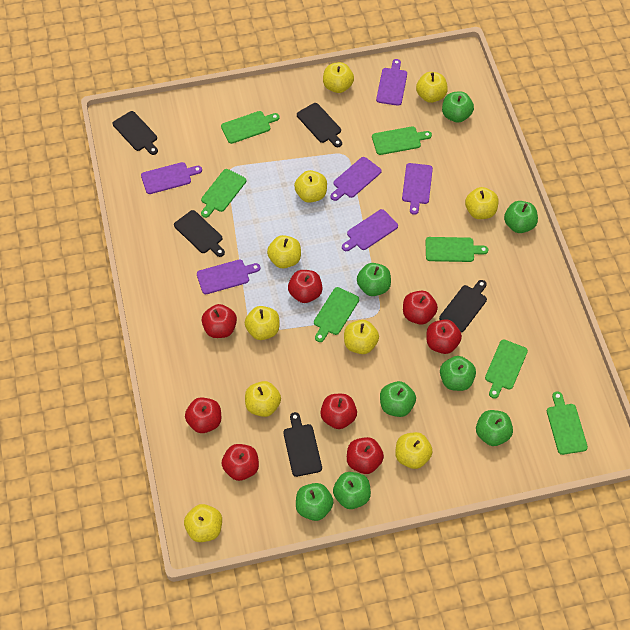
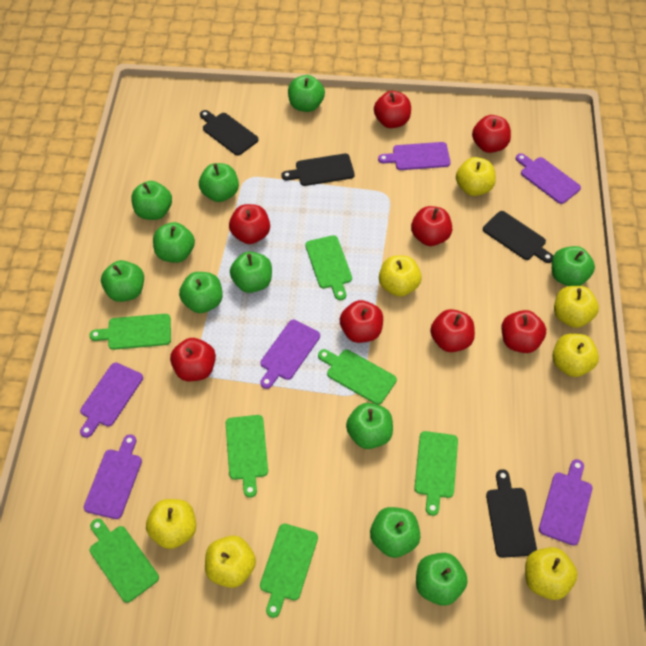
black cutting board: [113,111,158,155] [174,210,225,257] [283,412,322,477] [297,103,342,147] [439,280,487,333] = 5 -> [200,110,259,156] [281,154,355,186] [483,211,553,263] [486,469,537,558] = 4
green apple: [296,483,334,521] [333,472,371,509] [357,263,391,296] [380,381,416,417] [440,356,476,391] [442,91,474,123] [476,410,513,446] [504,201,538,233] = 8 -> [101,260,144,302] [131,181,172,220] [153,222,195,263] [179,272,223,313] [199,163,239,202] [230,251,272,293] [288,75,325,112] [346,403,393,449] [370,507,420,558] [416,553,468,606] [552,246,595,286] = 11
yellow apple: [184,504,222,542] [245,306,280,340] [245,381,281,417] [267,235,301,268] [294,170,327,203] [323,62,354,93] [344,320,379,354] [395,432,433,469] [416,72,448,103] [465,187,498,219] = 10 -> [146,499,196,549] [205,536,256,588] [379,256,422,297] [456,157,496,196] [525,547,577,600] [552,333,599,377] [554,286,599,328] = 7

